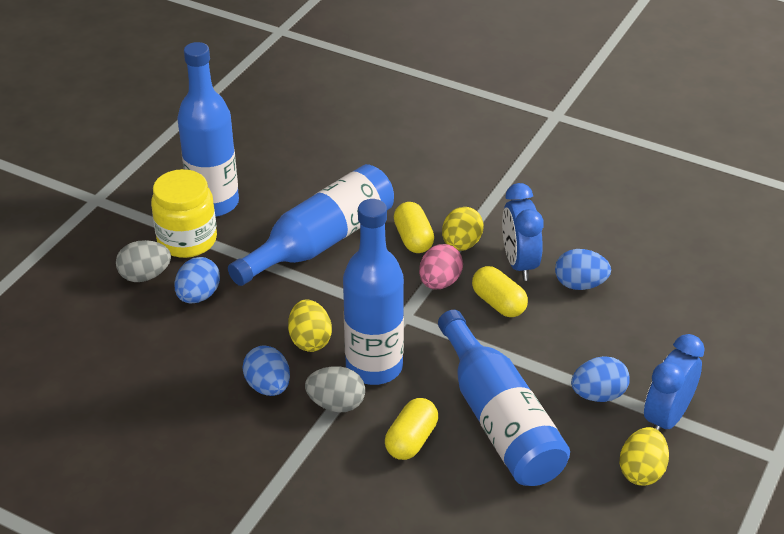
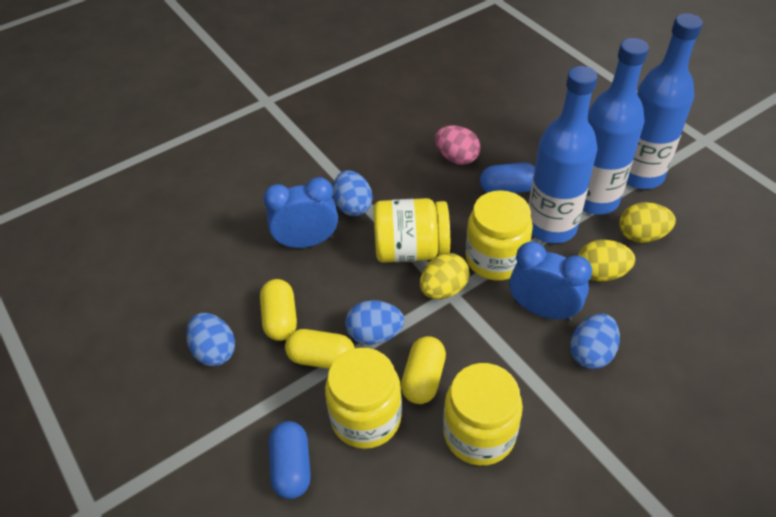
blue bottle: [177,42,239,217] [228,164,394,286] [343,199,404,385] [438,310,570,486] = 4 -> [528,66,598,243] [583,38,649,215] [626,13,703,189] = 3
blue capsule: none = 0 -> [269,421,311,499] [480,162,535,193] = 2
grey egg: [116,240,171,282] [305,366,365,412] = 2 -> none = 0
yellow jar: [151,169,217,258] = 1 -> [325,348,402,449] [374,198,450,263] [443,363,523,466] [466,190,533,281] = 4

